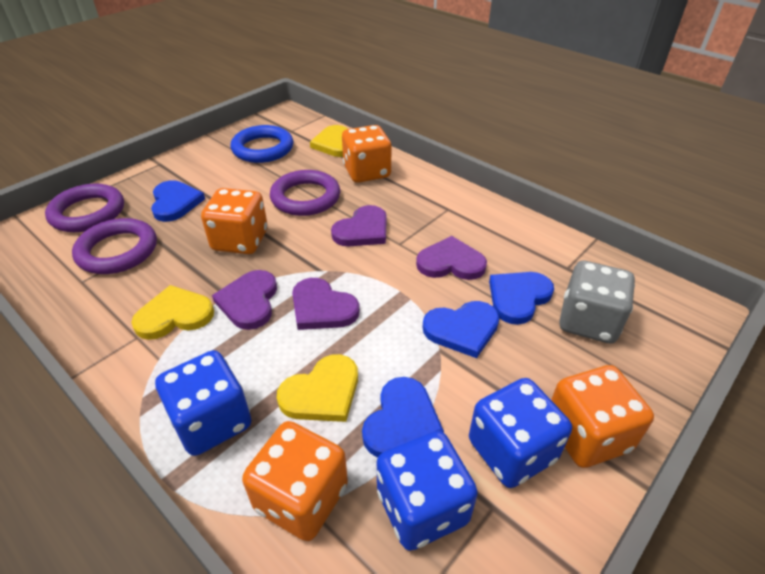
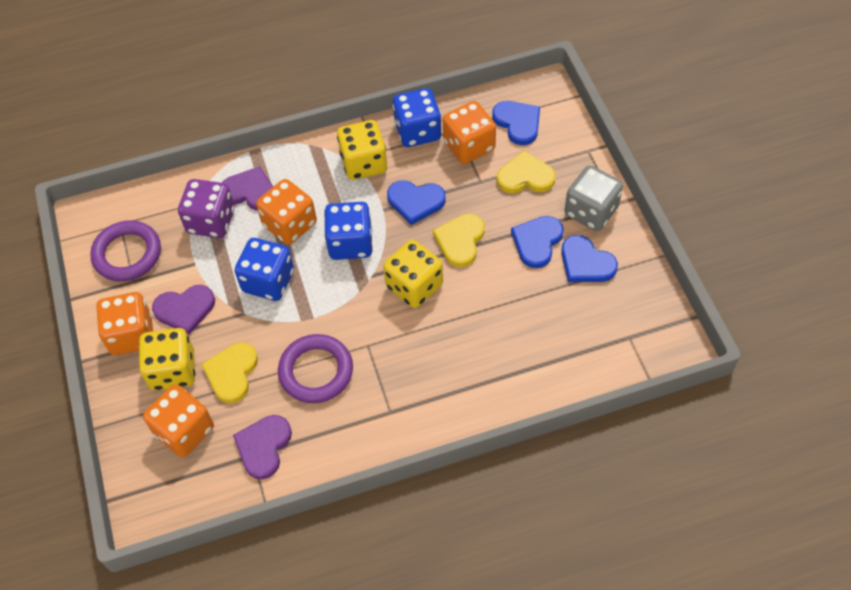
blue ring: [231,125,293,163] = 1 -> none = 0
purple dice: none = 0 -> [178,179,235,238] = 1
purple heart: [212,270,277,330] [292,278,360,330] [331,205,387,246] [416,236,487,280] = 4 -> [152,285,215,335] [222,166,273,211] [233,415,292,479] = 3
purple ring: [45,184,124,232] [72,218,157,274] [270,170,340,216] = 3 -> [90,220,161,282] [278,334,353,403] = 2
yellow dice: none = 0 -> [139,328,195,391] [337,120,387,180] [383,240,443,308] = 3

